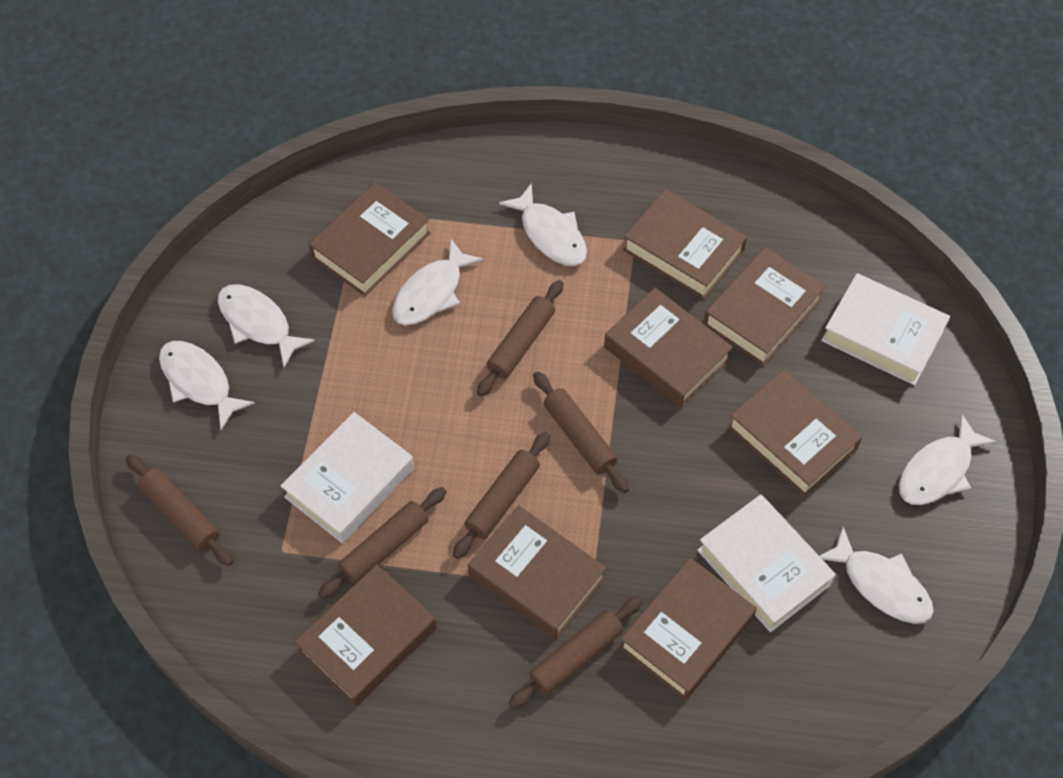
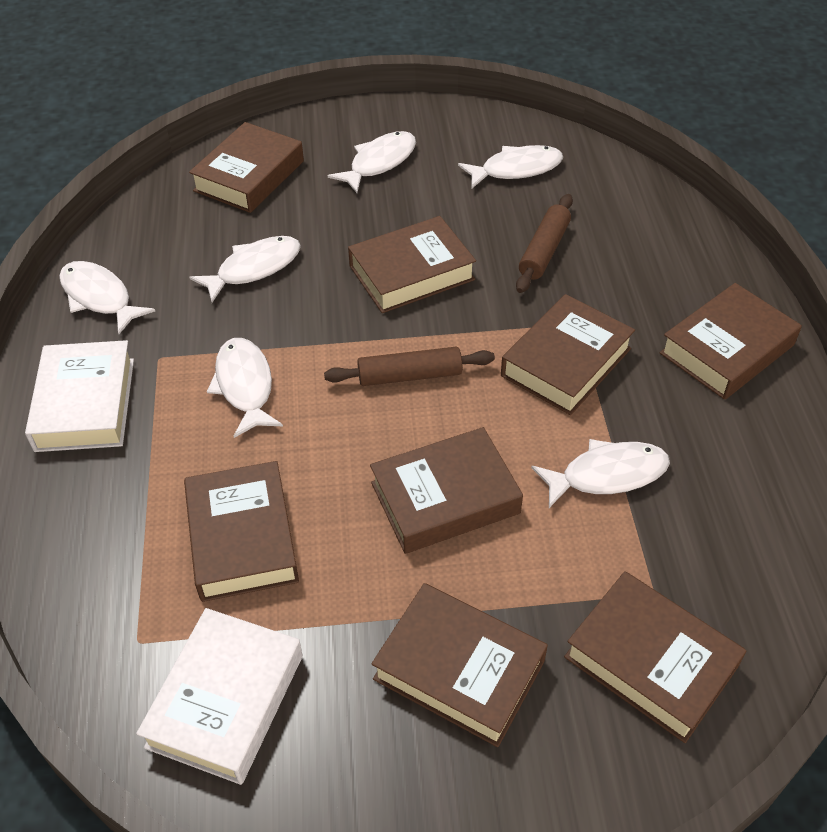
brown rolling pin: [126,455,233,566] [318,487,447,599] [453,432,550,559] [477,280,564,397] [509,597,642,709] [533,371,629,493] = 6 -> [324,347,495,386] [516,194,573,293] = 2
white book: [281,412,414,543] [697,494,836,632] [821,273,950,385] = 3 -> [25,340,134,452] [136,608,303,785] = 2

